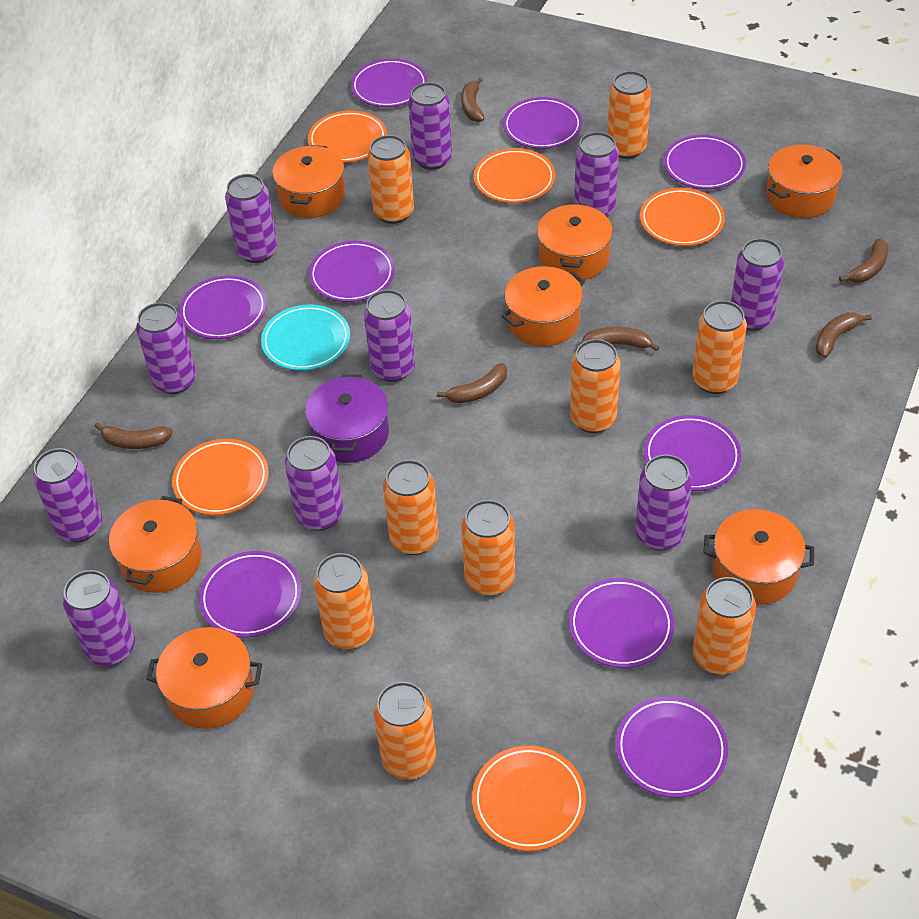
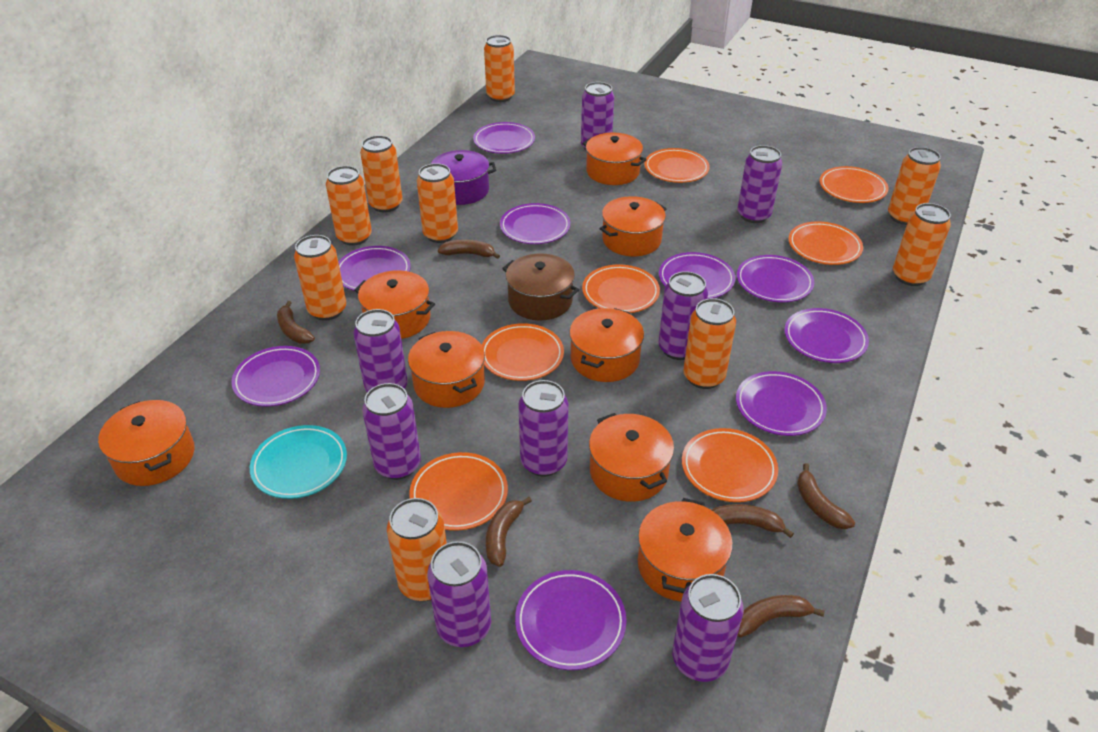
brown pot: none = 0 -> [502,253,579,320] = 1
orange plate: [172,439,269,515] [308,111,387,162] [472,746,586,851] [474,148,555,203] [640,188,725,246] = 5 -> [409,452,508,531] [482,323,564,381] [582,265,660,313] [644,148,710,183] [682,428,778,502] [788,221,863,265] [819,166,889,203] = 7
orange pot: [109,496,202,593] [146,627,262,729] [272,145,346,218] [502,266,585,346] [537,203,613,280] [703,509,814,605] [766,144,843,218] = 7 -> [98,400,195,486] [354,270,435,339] [408,331,485,408] [569,308,644,382] [582,133,647,185] [589,413,674,502] [599,196,666,256] [638,498,733,601] = 8
purple can: [33,448,102,542] [63,570,135,666] [136,302,196,394] [225,174,278,263] [285,436,344,531] [364,290,415,382] [408,82,452,170] [574,132,619,217] [635,455,692,551] [731,238,784,331] = 10 -> [353,309,408,392] [362,383,421,480] [427,541,491,647] [518,380,569,477] [581,82,614,150] [659,271,708,360] [672,574,744,682] [737,145,782,223] = 8

